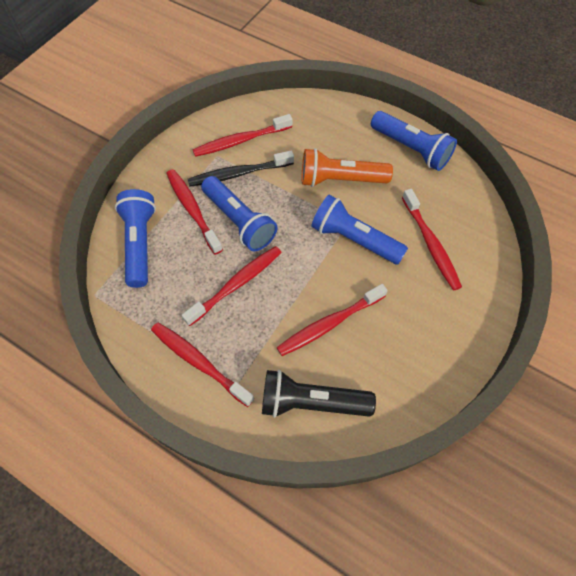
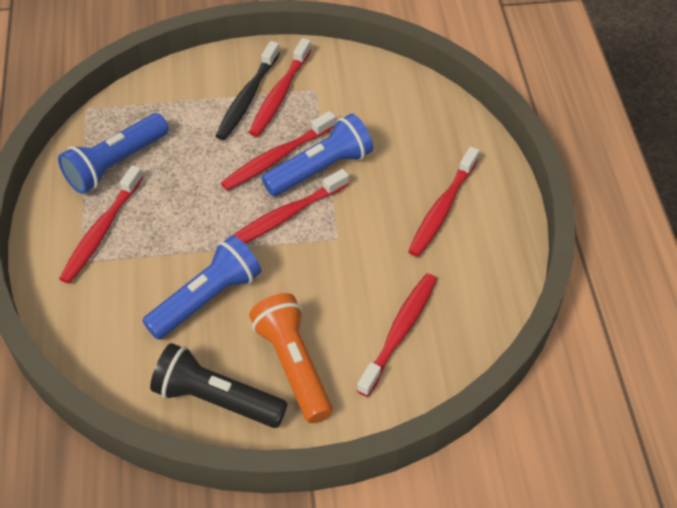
blue flashlight: [115,189,156,288] [201,176,277,251] [311,195,408,265] [371,111,457,171] = 4 -> [58,113,168,194] [142,235,261,340] [262,114,373,196] = 3

